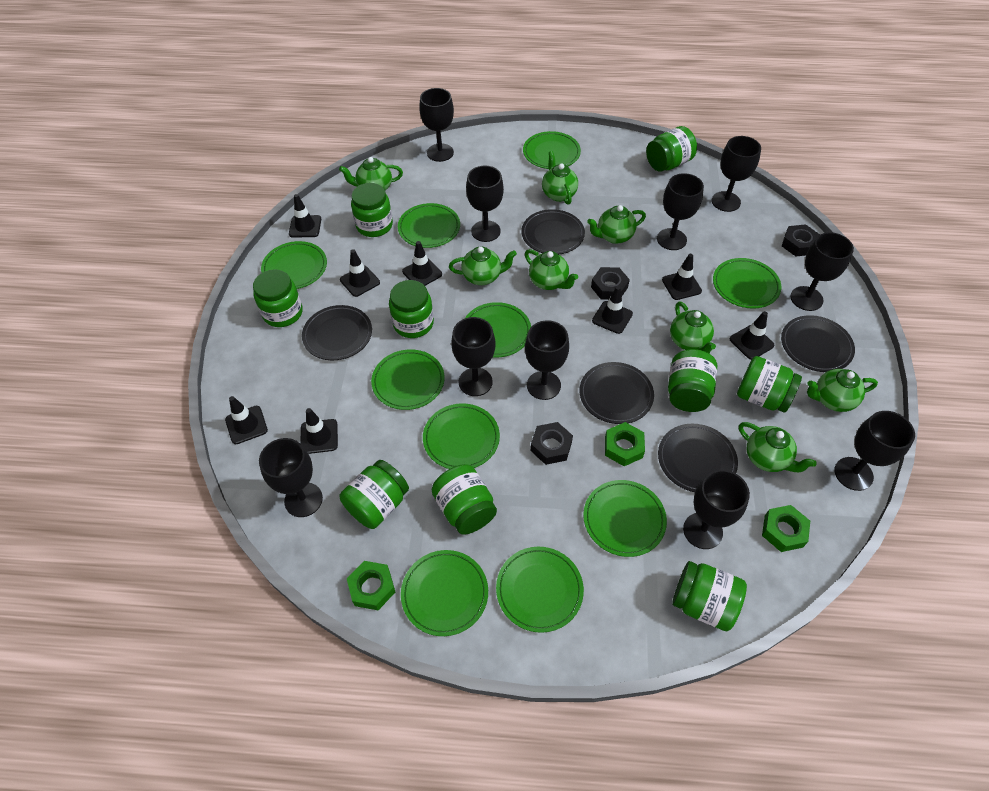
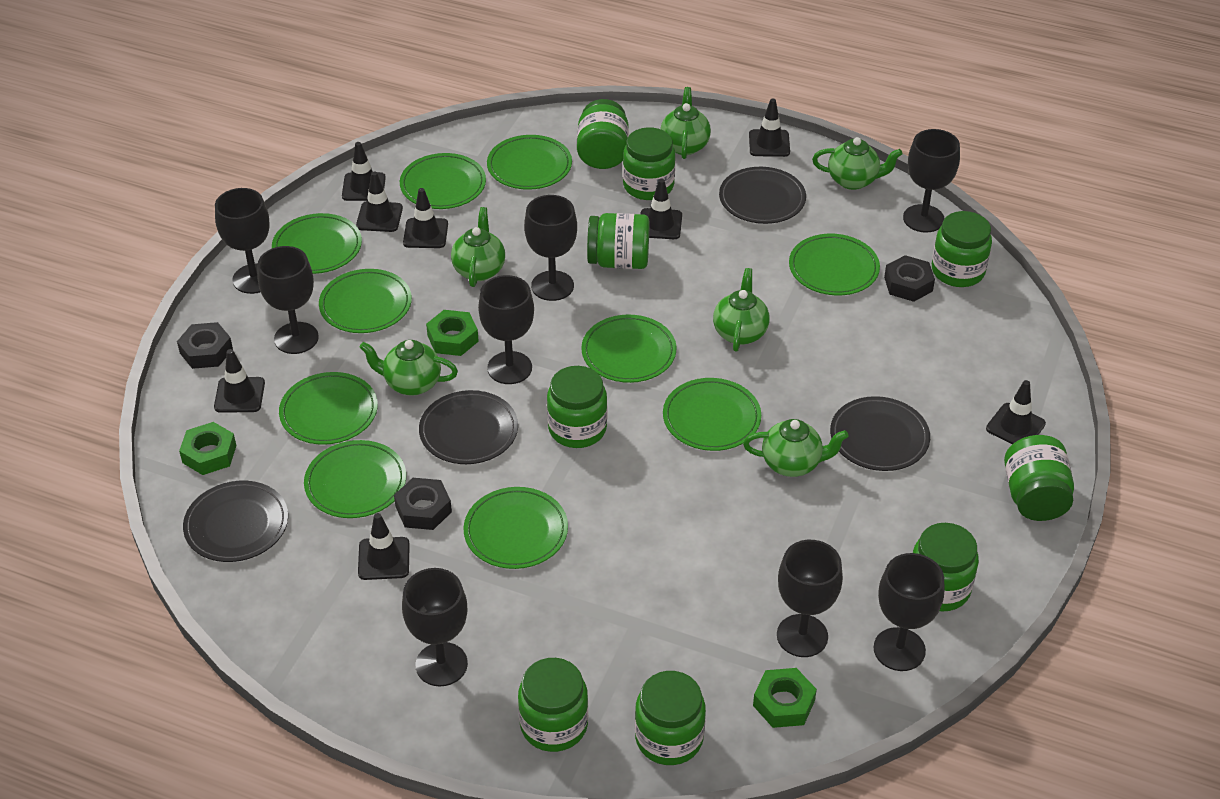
black goblet: [259,438,323,517] [419,88,454,162] [451,317,495,396] [466,166,504,242] [525,320,569,400] [657,173,704,250] [683,470,750,549] [712,136,761,212] [790,232,854,311] [834,411,915,491] = 10 -> [215,188,270,294] [257,246,319,354] [402,568,468,686] [478,275,534,384] [524,195,577,301] [777,540,843,657] [874,553,944,671] [903,129,960,233] = 8
black plate: [302,305,372,360] [521,209,585,254] [579,362,654,424] [658,424,738,492] [781,315,855,372] = 5 -> [183,481,288,562] [419,390,518,464] [719,167,806,224] [830,396,930,471] = 4
green teapot: [339,157,403,190] [449,246,517,285] [525,249,578,290] [542,151,578,205] [587,205,646,244] [670,302,716,353] [739,422,817,472] [807,369,878,412] = 8 -> [360,340,458,396] [451,207,505,287] [661,87,711,159] [713,268,769,352] [743,419,849,477] [812,137,903,190] = 6

